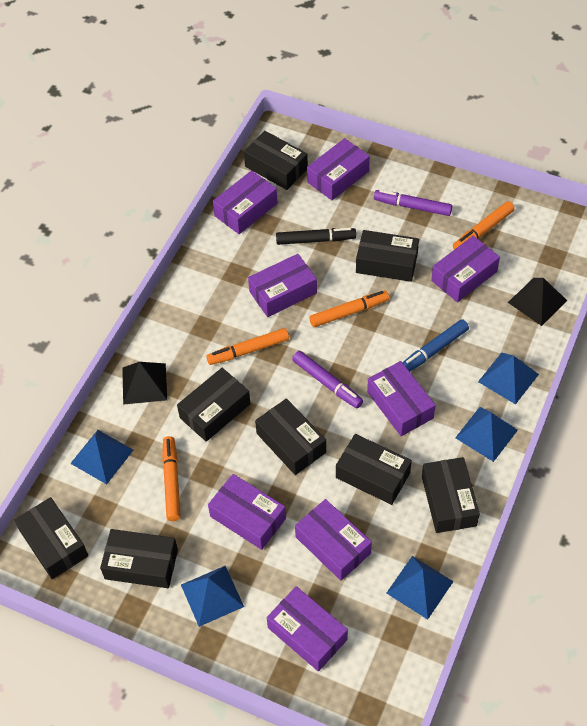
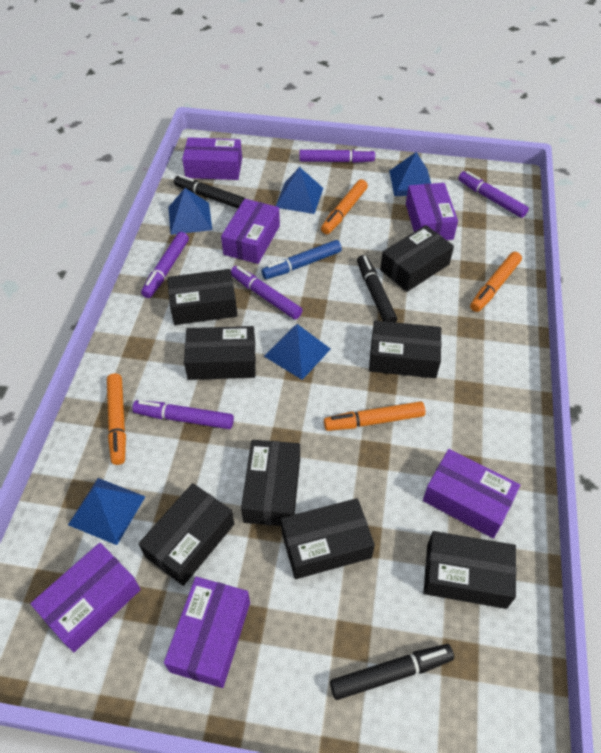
black marker: [276,228,356,245] = 1 -> [174,175,246,208] [330,644,454,700] [357,255,397,323] = 3
black pyramid: [122,362,167,405] [508,278,567,326] = 2 -> none = 0
purple box: [208,474,286,550] [213,170,277,234] [248,254,317,317] [267,586,348,672] [295,499,372,581] [307,138,370,200] [367,361,436,436] [431,236,500,302] = 8 -> [30,543,141,652] [164,577,250,688] [182,137,242,180] [221,199,280,264] [406,183,458,240] [423,449,520,538] = 6
purple marker: [292,351,363,408] [374,190,452,216] = 2 -> [133,400,234,429] [141,232,189,298] [231,266,303,319] [299,149,375,163] [458,171,529,218] = 5

